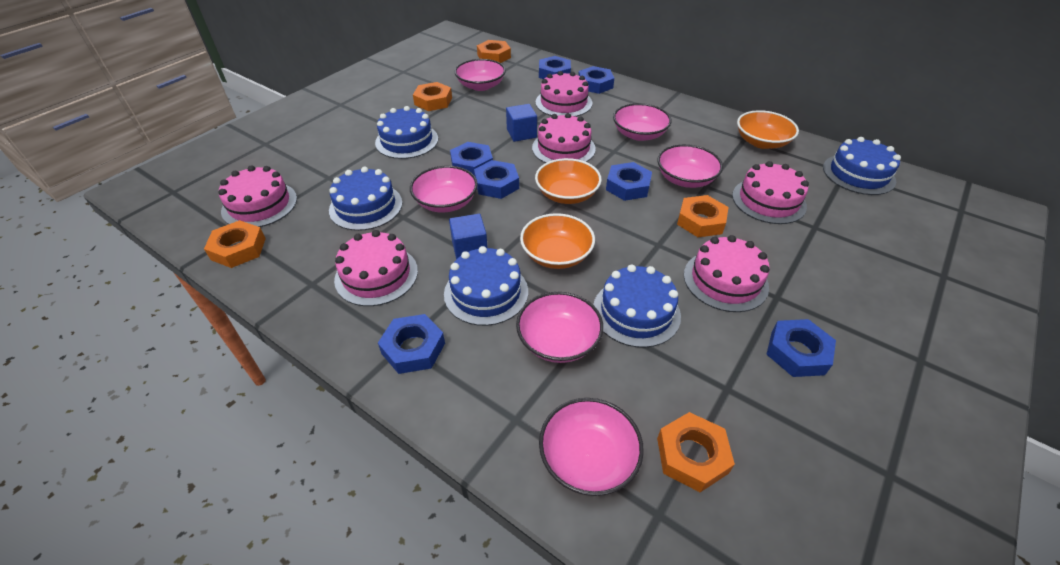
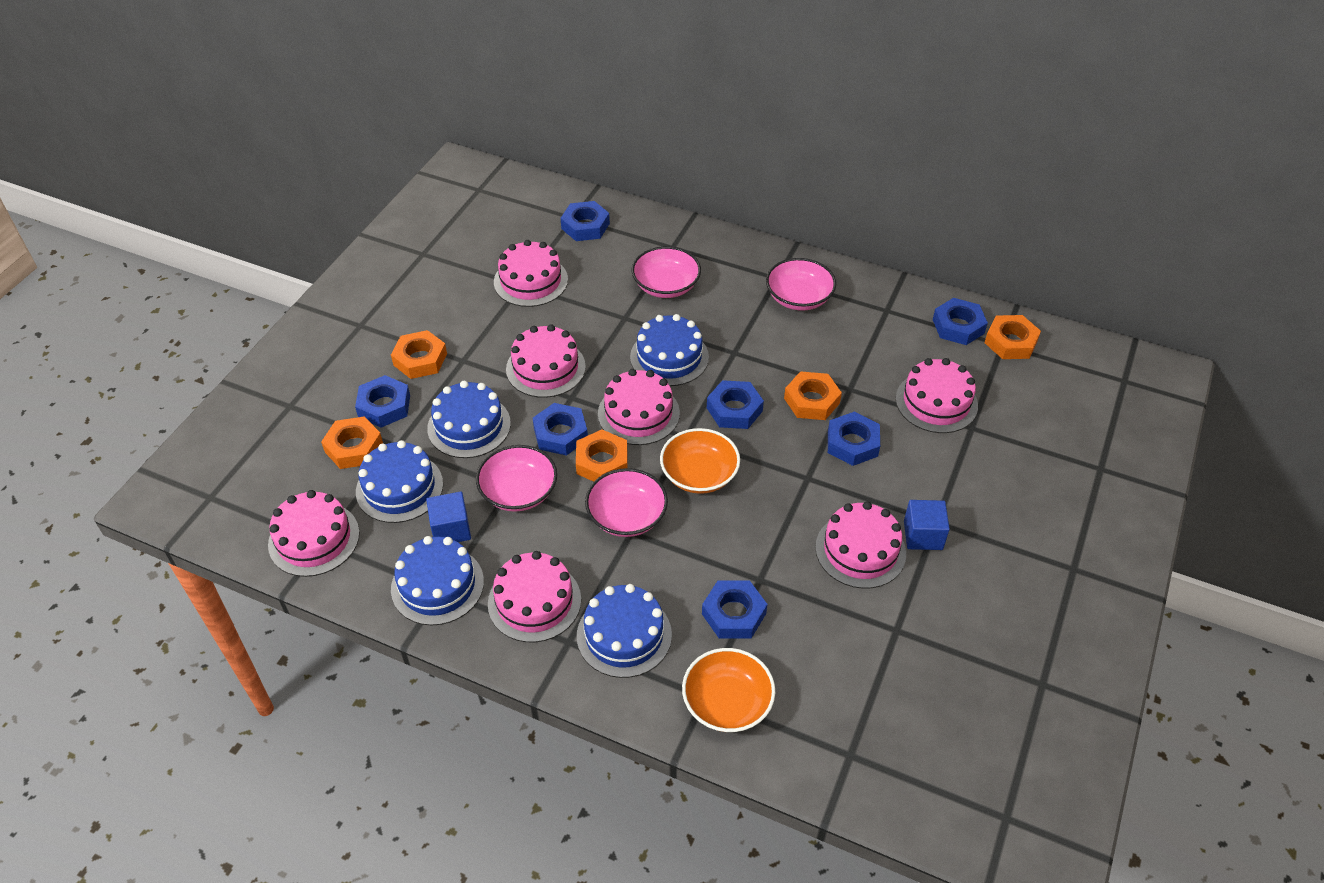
orange bowl: [520,213,595,269] [535,158,602,204] [737,110,799,149] = 3 -> [660,428,740,494] [682,648,775,732] = 2
pink bowl: [410,166,478,212] [454,59,506,91] [516,292,603,363] [539,398,644,496] [613,103,672,141] [657,144,723,188] = 6 -> [476,445,557,512] [585,468,668,537] [632,246,701,298] [766,258,836,311] = 4
pink cake: [218,165,297,227] [334,230,418,306] [532,113,596,163] [536,71,592,117] [684,235,770,312] [732,161,809,224] = 6 -> [268,490,360,577] [488,551,581,642] [494,240,568,307] [506,324,586,398] [598,369,680,445] [815,501,906,589] [896,358,978,433] = 7

